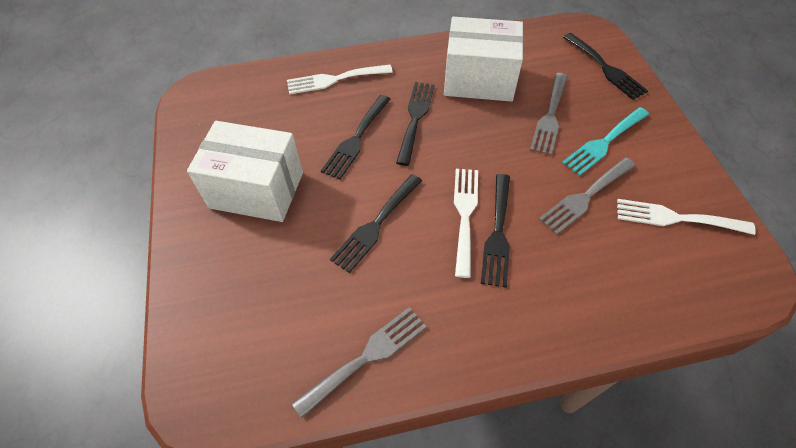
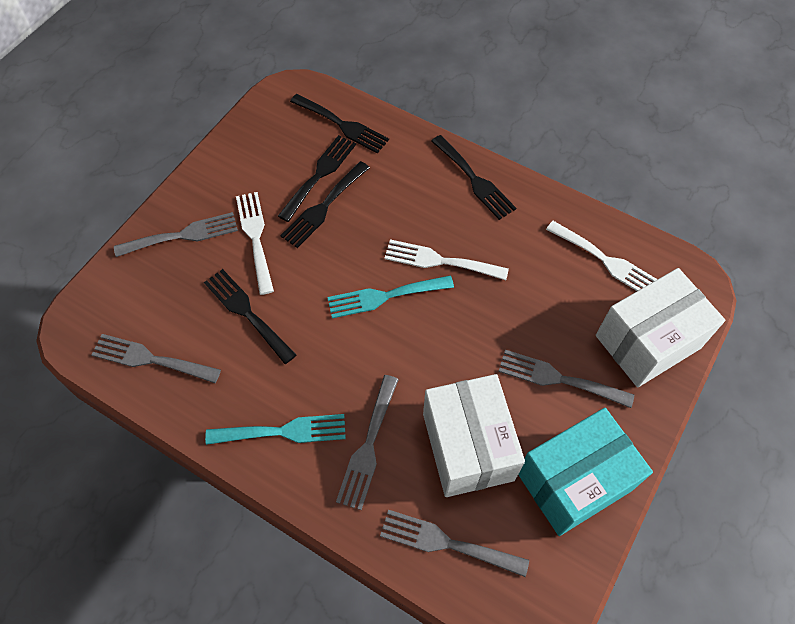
grey fork: [292,307,427,418] [530,73,568,155] [539,158,636,235] = 3 -> [91,334,221,383] [114,212,238,257] [336,375,399,510] [380,510,529,577] [498,350,634,408] = 5
turquoise box: none = 0 -> [518,408,653,536] = 1
turquoise fork: [562,107,649,176] = 1 -> [205,414,346,445] [327,276,454,318] = 2

